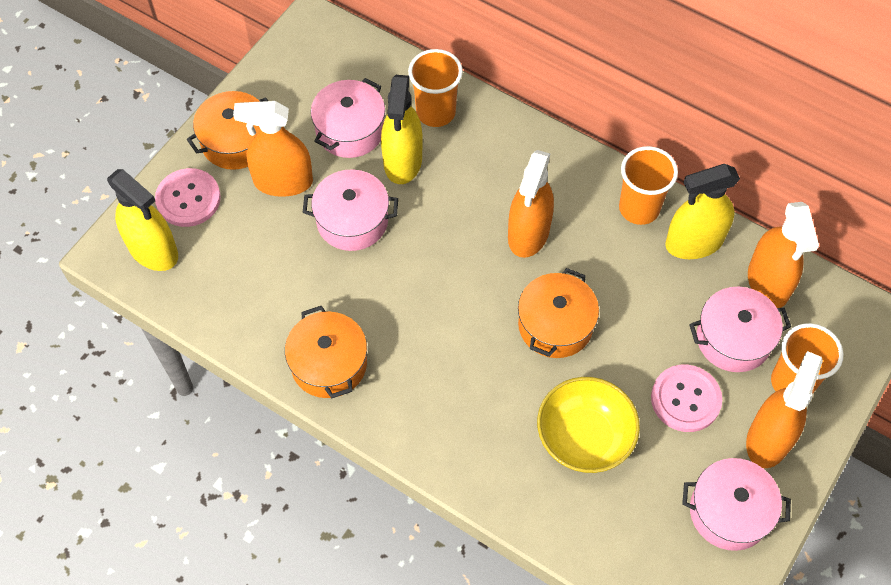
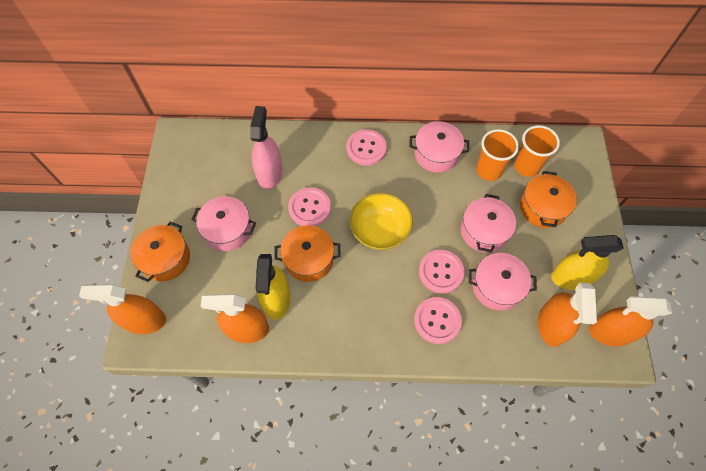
orange cup: [408,49,463,127] [619,146,678,225] [771,323,843,394] = 3 -> [476,129,519,181] [514,125,560,177] = 2
pink button: [155,168,221,227] [651,365,722,432] = 2 -> [288,187,331,226] [346,129,387,166] [414,297,462,344] [419,250,465,294] = 4
pink spray bottle: none = 0 -> [250,106,283,189] = 1
yellow spray bottle: [107,169,178,271] [381,75,423,184] [665,164,740,259] = 3 -> [255,254,291,320] [551,235,624,290] = 2

